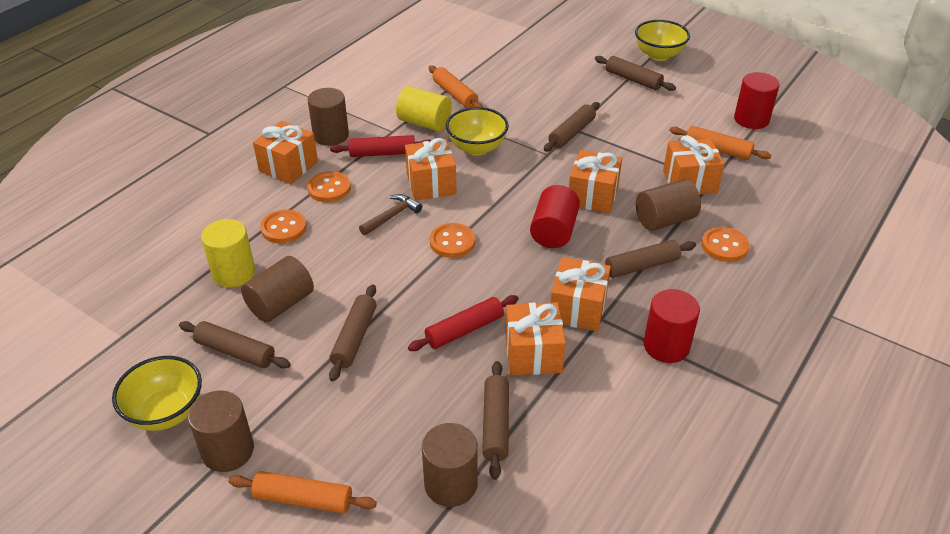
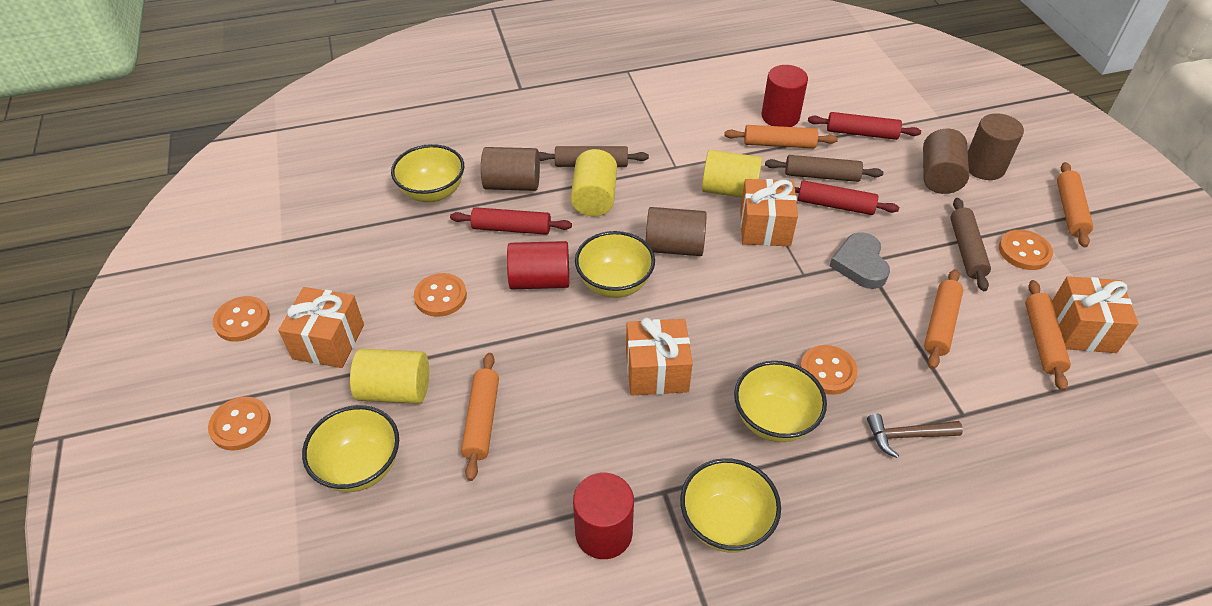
brown cylinder: [188,391,254,472] [241,256,314,322] [308,88,349,146] [422,423,478,507] [636,179,701,231] = 5 -> [481,147,540,191] [646,207,707,256] [923,128,969,194] [968,113,1024,180] = 4
brown rolling pin: [179,321,291,368] [329,284,377,381] [482,361,509,480] [544,102,600,152] [595,56,676,91] [605,240,696,278] = 6 -> [539,146,649,167] [765,155,883,182] [950,198,991,291] = 3
grey heart: none = 0 -> [830,232,890,289] = 1
orange button: [260,210,306,244] [307,171,351,202] [430,223,475,258] [701,227,749,262] = 4 -> [208,397,271,451] [213,296,270,342] [414,273,467,317] [800,345,858,395] [999,230,1053,270] = 5
orange gift: [253,121,318,184] [405,138,456,201] [505,302,566,376] [551,257,611,332] [569,150,622,213] [663,135,725,194] = 6 -> [278,287,364,368] [626,318,693,396] [740,179,798,246] [1052,276,1139,353] = 4
orange rolling pin: [228,471,377,514] [429,65,483,108] [670,126,771,160] = 3 -> [461,353,499,481] [724,125,838,148] [924,269,963,369] [1025,280,1071,391] [1057,162,1093,247] = 5
red rolling pin: [330,135,431,157] [408,295,519,351] = 2 -> [450,207,572,235] [795,180,899,215] [808,112,921,140] = 3
yellow bowl: [112,356,202,431] [446,107,509,156] [635,20,690,61] = 3 -> [302,405,399,492] [391,144,464,202] [575,231,655,298] [680,458,781,553] [734,361,827,442] = 5
yellow cylinder: [201,219,255,287] [396,86,452,131] = 2 -> [350,349,429,404] [571,149,617,216] [702,150,762,198] = 3

